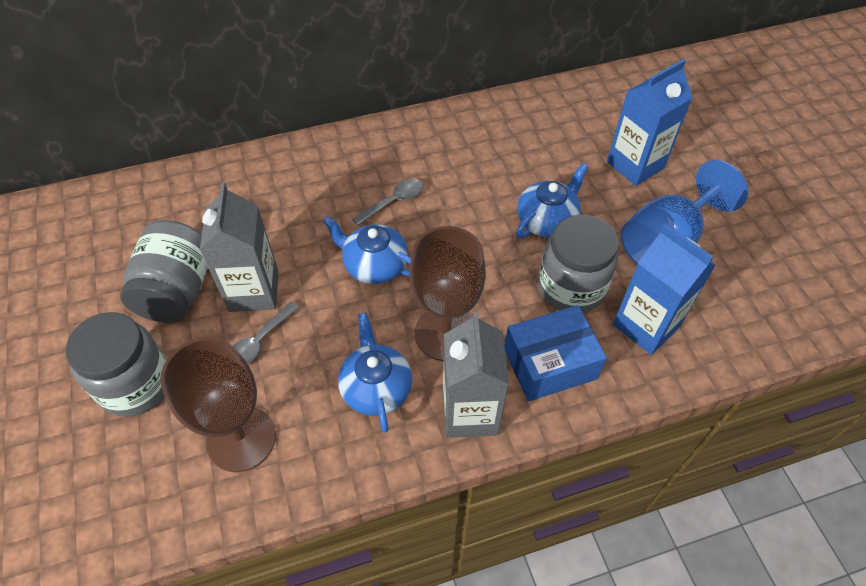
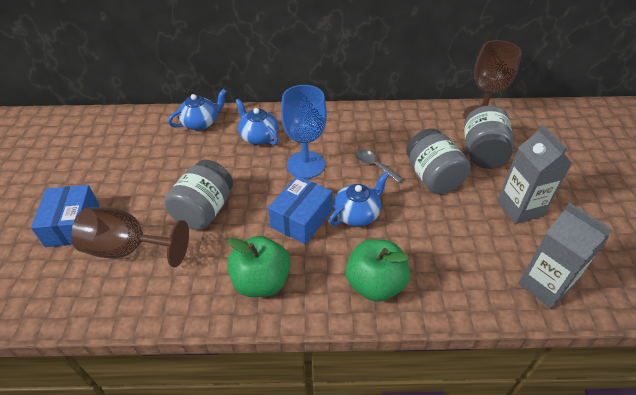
blue box: [504,305,607,402] = 1 -> [31,185,99,247] [268,176,332,244] = 2
blue carton: [607,59,693,186] [613,224,716,355] = 2 -> none = 0
green apple: none = 0 -> [227,236,291,297] [346,239,410,302] = 2
grey spoon: [233,301,300,364] [352,179,423,226] = 2 -> [355,149,403,183] = 1

